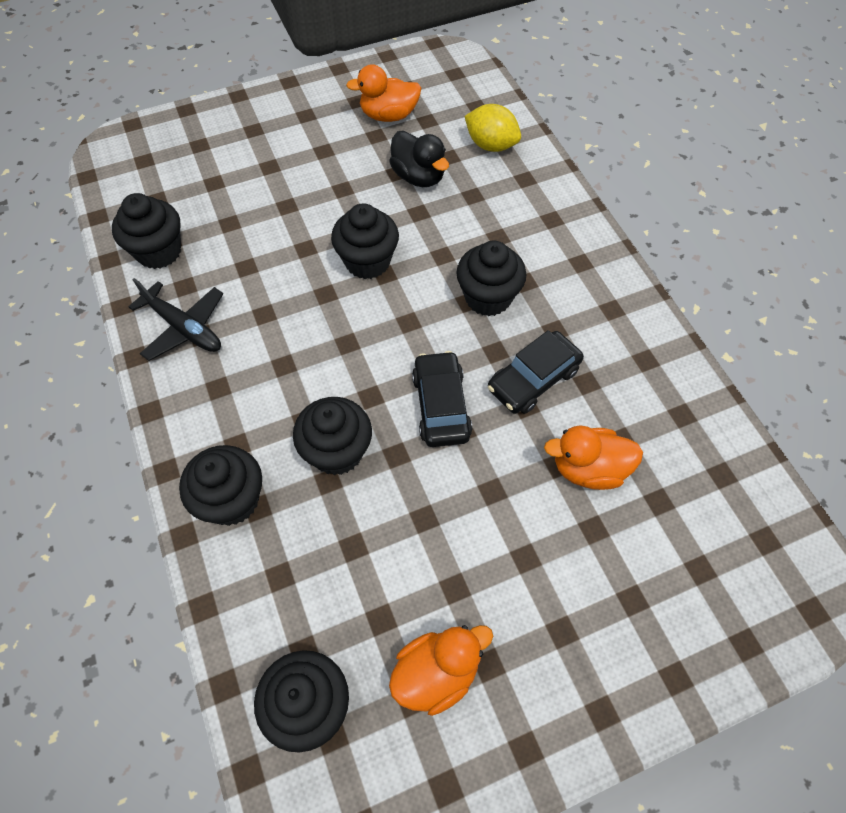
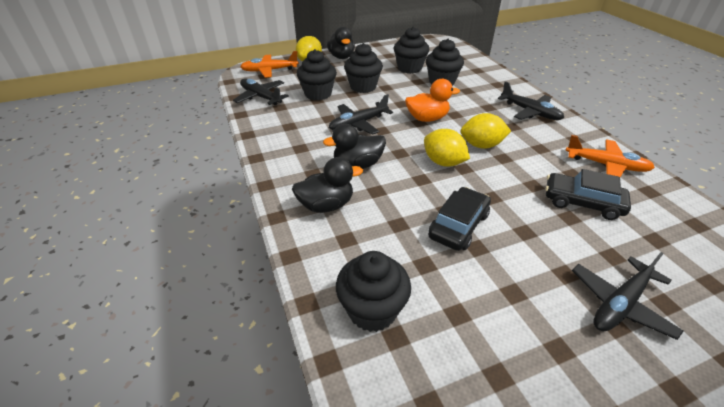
black cupcake: [112,193,181,269] [179,445,262,526] [254,650,349,753] [293,397,372,475] [331,204,399,279] [456,240,526,316] = 6 -> [297,49,337,100] [336,251,411,332] [344,43,383,93] [394,27,430,74] [426,39,464,86] = 5
black duck: [389,131,449,187] = 1 -> [292,157,363,213] [323,124,386,169] [327,27,355,59] = 3
black plane: [128,278,223,361] = 1 -> [233,79,289,105] [329,94,393,135] [498,81,564,120] [572,252,684,340] = 4
orange duck: [346,64,421,122] [389,625,493,716] [544,426,643,490] = 3 -> [405,79,460,122] = 1
orange plane: none = 0 -> [240,51,299,78] [565,135,655,177] = 2
yellow lemon: [465,104,521,152] = 1 -> [296,36,322,62] [424,129,470,167] [461,113,511,149] = 3

